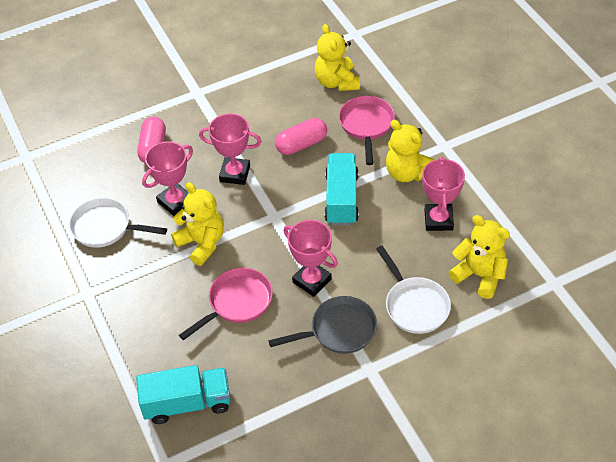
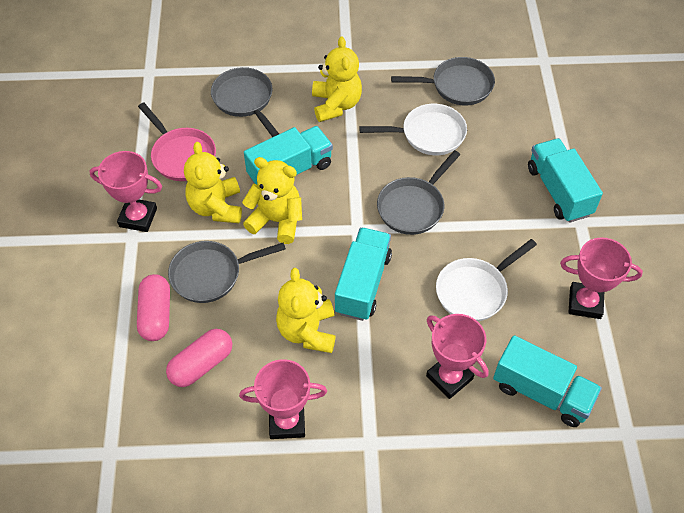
grey pan: [268,296,377,354] = 1 -> [168,241,286,303] [211,67,279,137] [377,150,460,235] [391,57,495,105] = 4
pink pan: [179,268,273,340] [339,96,395,165] = 2 -> [138,102,216,181] = 1
turquoise truck: [136,365,230,424] [325,153,359,225] = 2 -> [244,126,333,185] [335,227,392,321] [493,335,602,427] [528,138,603,223] = 4

